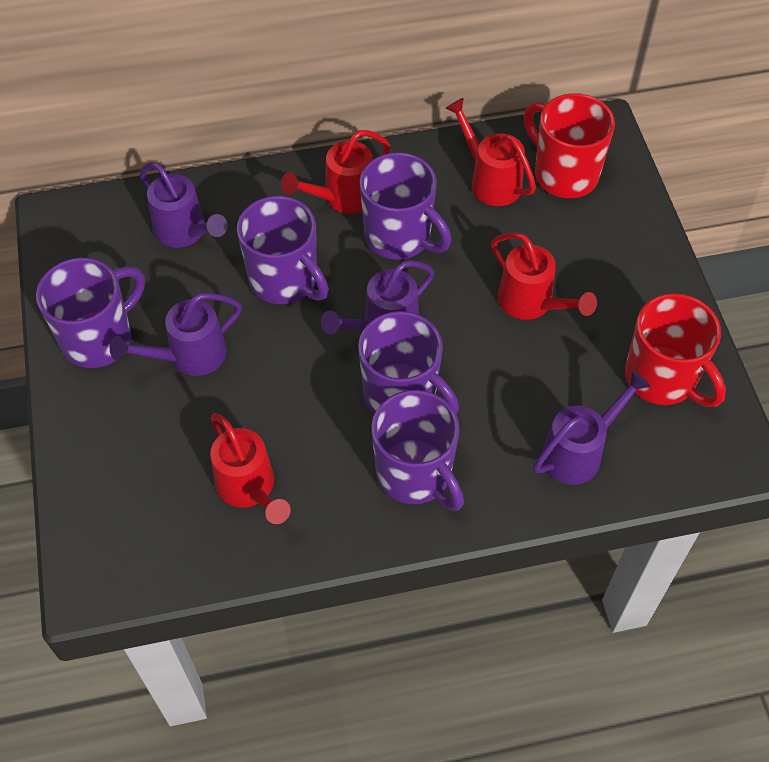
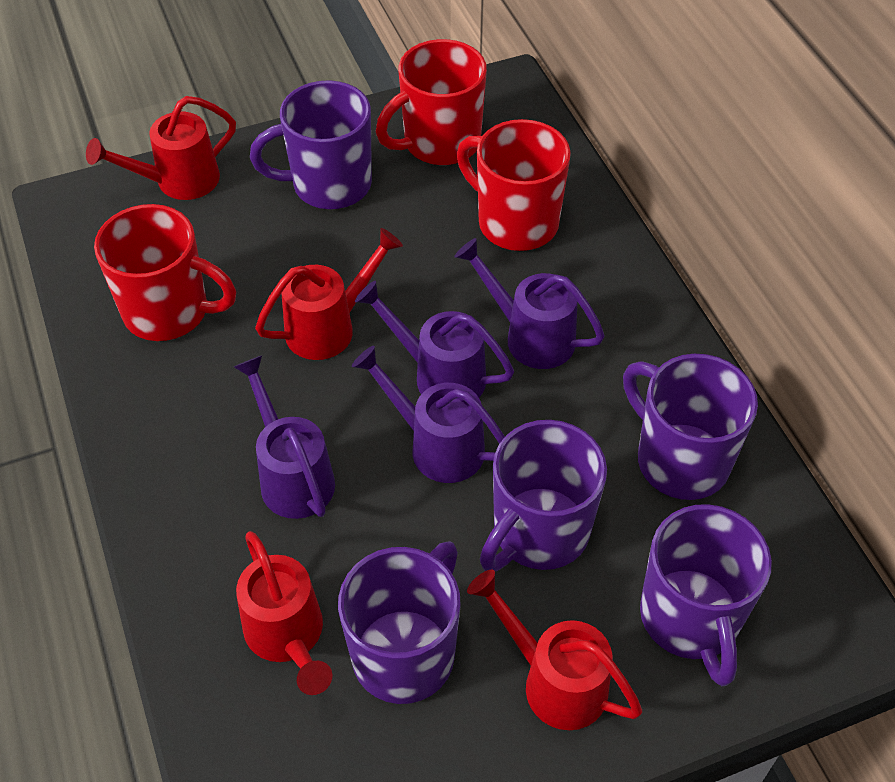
red mug: [524,93,615,198] [625,293,726,407] = 2 -> [94,204,236,341] [376,39,487,165] [457,119,571,251] = 3

